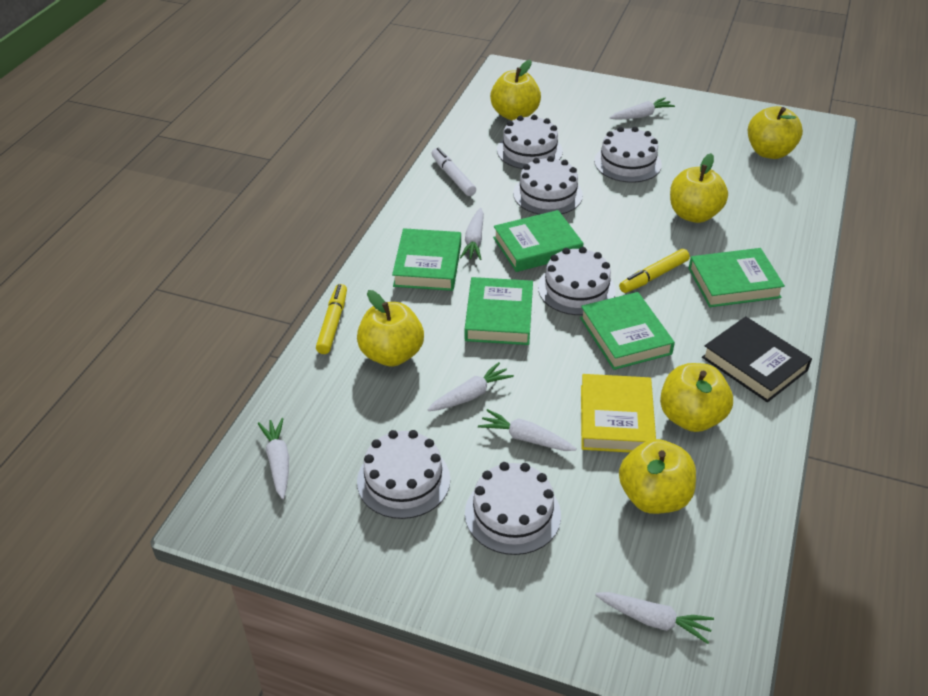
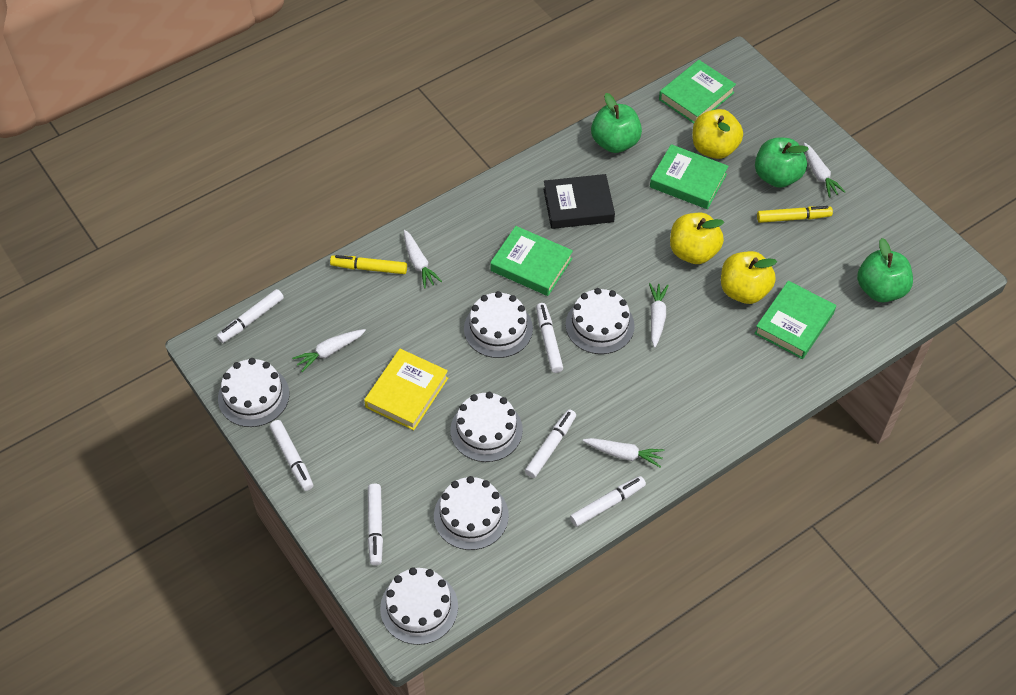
green apple: none = 0 -> [591,93,642,153] [755,137,809,188] [857,238,913,302] = 3
green book: [392,228,461,291] [465,277,533,345] [493,210,583,272] [580,292,675,370] [688,248,785,307] = 5 -> [490,226,573,296] [650,144,729,209] [659,60,736,124] [754,281,836,359] = 4
white carrot: [258,418,289,499] [427,362,514,411] [460,208,484,260] [478,409,577,451] [595,592,714,644] [610,98,675,120] = 6 -> [292,329,366,372] [404,230,442,288] [583,438,665,467] [649,283,669,348] [804,143,845,198] = 5
white marker: [432,147,476,196] = 1 -> [217,289,284,343] [270,420,313,491] [368,484,383,566] [525,409,576,478] [536,303,563,373] [570,476,646,527] = 6
yellow apple: [357,290,424,366] [490,60,541,120] [619,439,696,514] [660,363,733,432] [670,153,728,223] [748,106,803,159] = 6 -> [670,213,724,264] [693,109,743,159] [721,251,777,304] = 3

